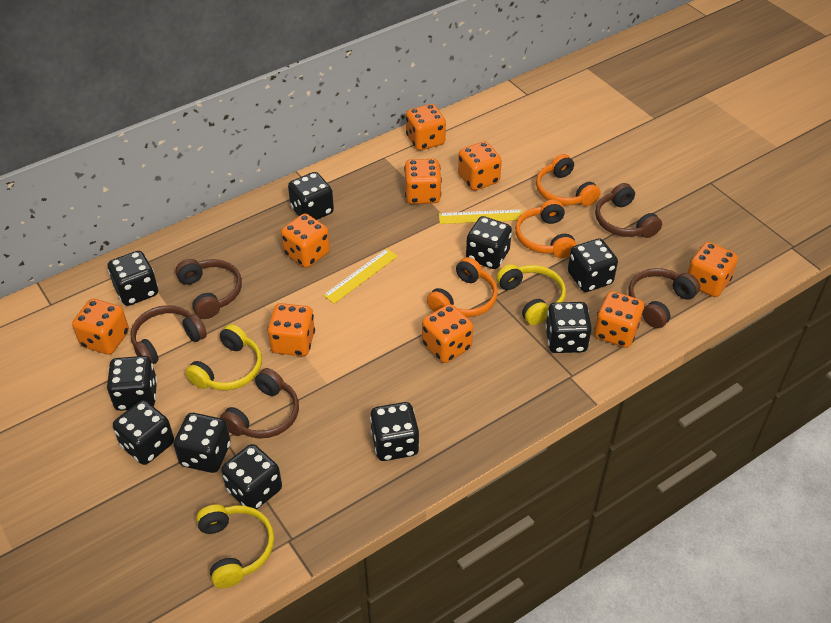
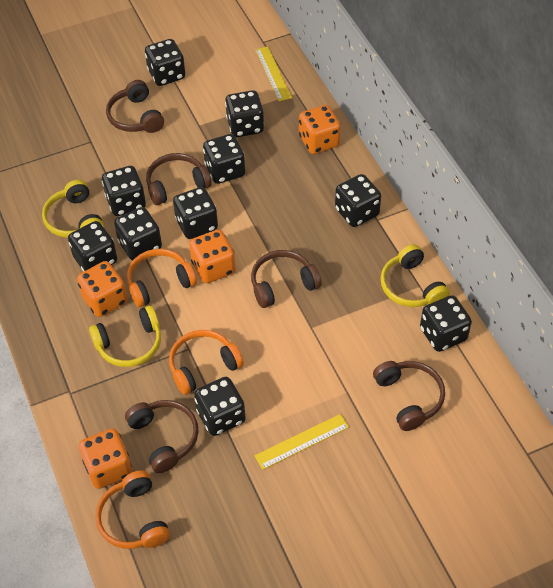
orange dice: [72,299,129,355] [267,303,315,356] [281,214,330,268] [404,159,442,204] [406,104,446,151] [422,304,473,363] [458,141,502,191] [594,291,644,348] [688,242,738,297] = 9 -> [77,261,128,317] [79,428,132,489] [189,230,235,283] [299,105,341,154] = 4

